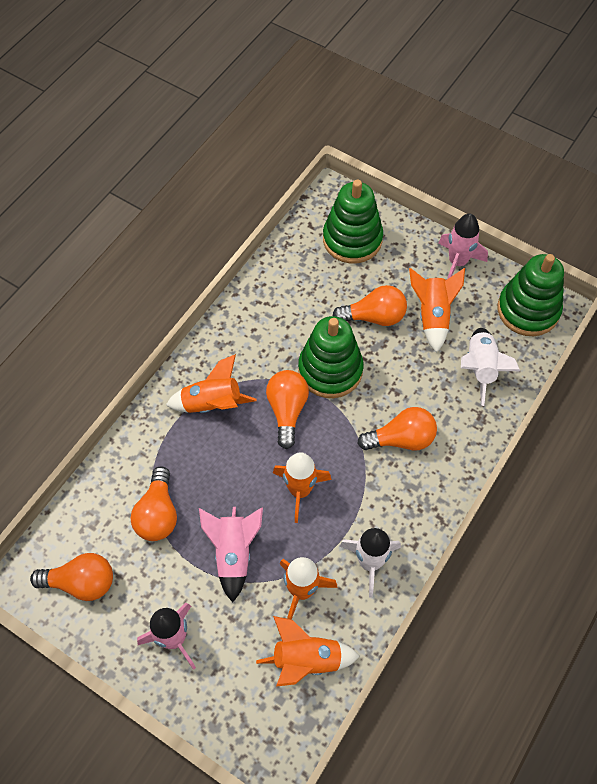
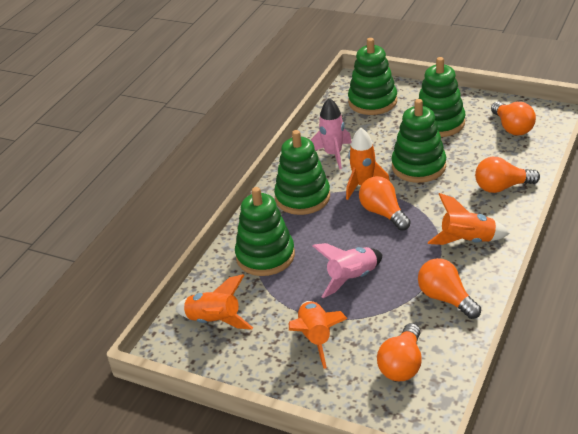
green stacking toy: [298,316,363,398] [323,180,383,263] [497,254,564,336] = 3 -> [235,187,295,276] [274,130,330,215] [348,38,397,115] [391,99,446,183] [418,57,465,137] = 5
orange rocket: [166,354,257,413] [256,616,360,687] [273,452,332,523] [280,557,338,619] [409,268,465,353] = 5 -> [175,274,253,330] [289,301,348,369] [346,128,390,200] [428,193,510,245] = 4
pink rocket: [137,602,196,670] [199,507,263,602] [438,214,488,279] = 3 -> [311,98,352,170] [313,243,382,298] = 2
white rocket: [339,528,401,598] [461,328,520,406] = 2 -> none = 0

